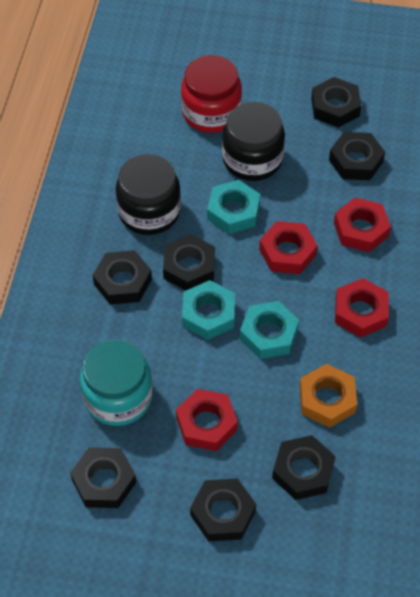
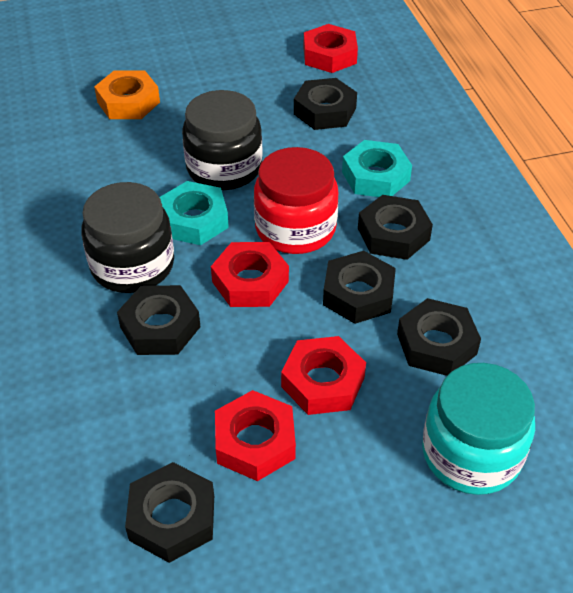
black nut: [70,447,136,508] [93,250,152,305] [163,234,215,290] [190,478,256,542] [272,435,336,500] [311,77,361,128] [329,132,385,180] = 7 -> [117,285,200,355] [125,462,214,563] [294,78,357,130] [323,251,396,324] [358,195,433,260] [397,298,481,376] = 6
turquoise nut: [182,280,235,340] [207,180,260,234] [240,301,299,359] = 3 -> [160,181,229,245] [342,140,412,197] = 2

